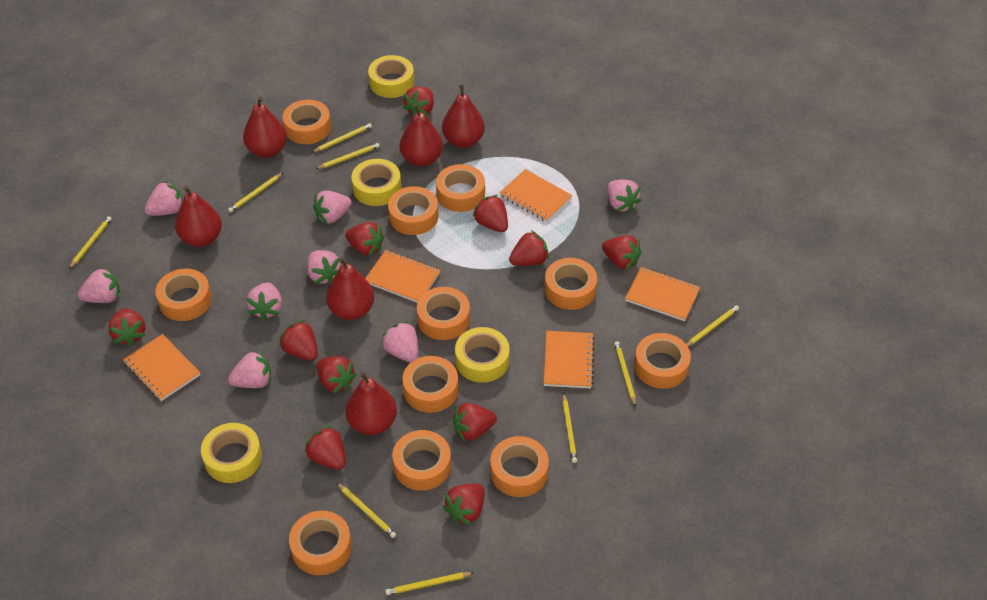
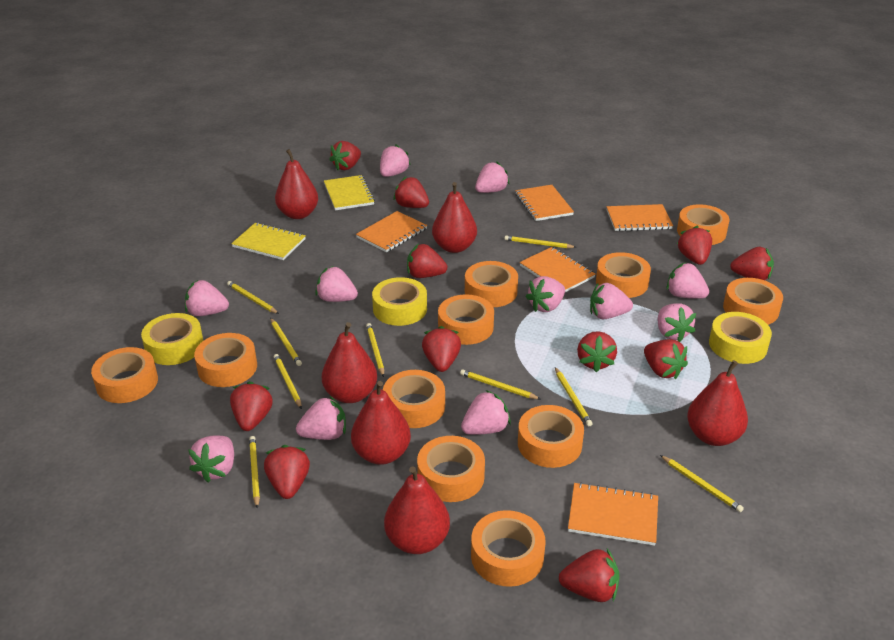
pink strawberry: [78,267,120,303] [144,181,183,216] [228,350,271,388] [246,283,282,320] [307,250,341,284] [313,190,352,223] [381,321,418,363] [608,180,641,213] = 8 -> [185,280,229,316] [188,436,234,482] [296,396,346,440] [315,266,358,302] [380,145,411,177] [461,390,511,435] [475,162,510,193] [526,276,565,312] [590,283,633,319] [658,303,696,342] [667,263,709,299] = 11
yellow notebook: none = 0 -> [231,223,306,260] [324,175,375,210] = 2
yellow tape: [201,423,262,483] [351,159,401,206] [368,55,414,98] [455,327,510,383] = 4 -> [141,313,203,365] [372,277,427,326] [709,312,772,364] = 3

